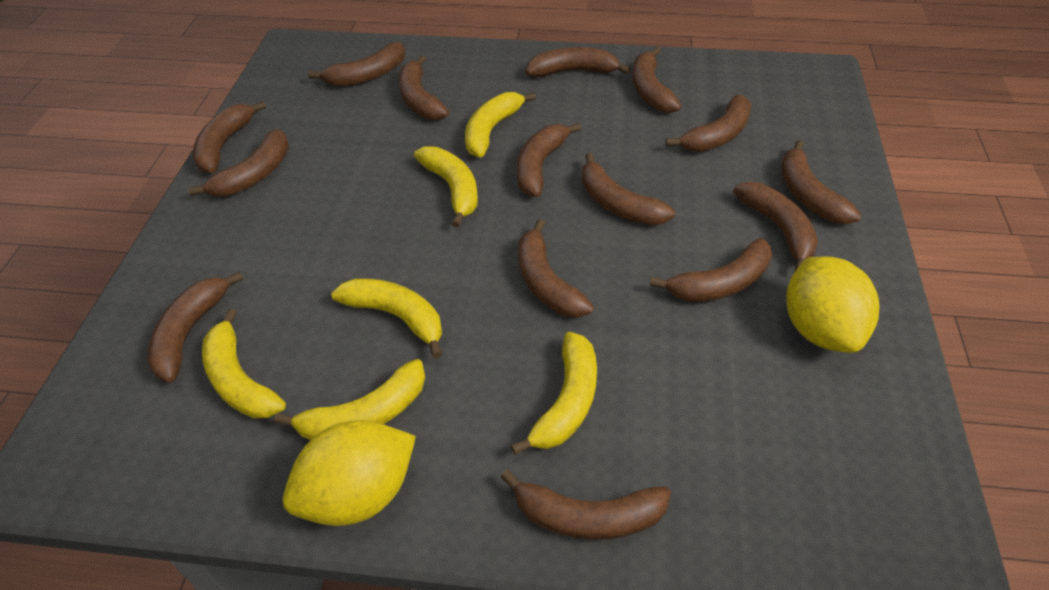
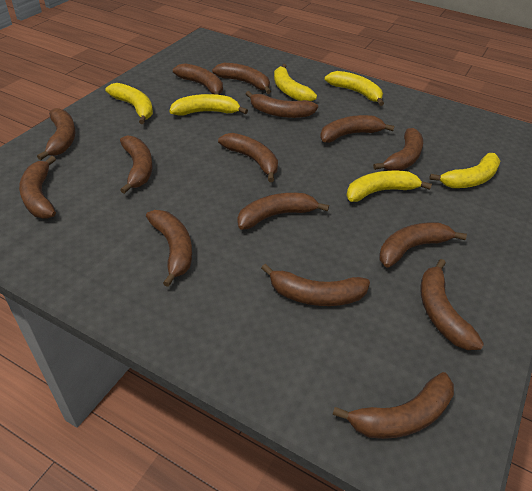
yellow lemon: [283,420,416,526] [786,256,879,353] = 2 -> none = 0

